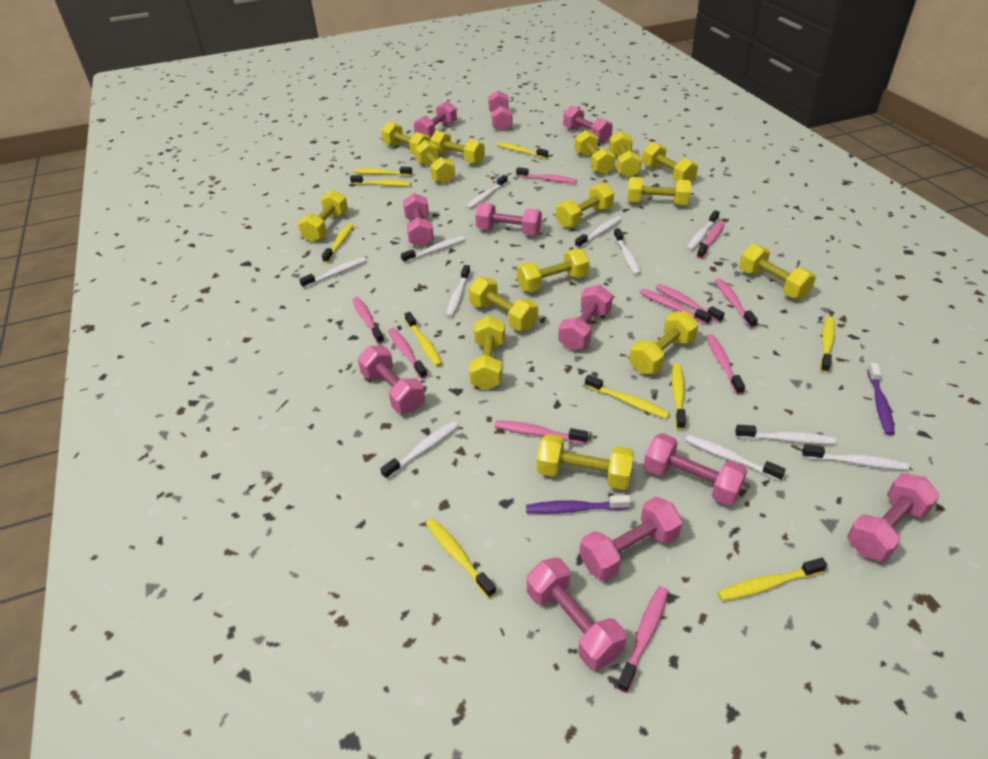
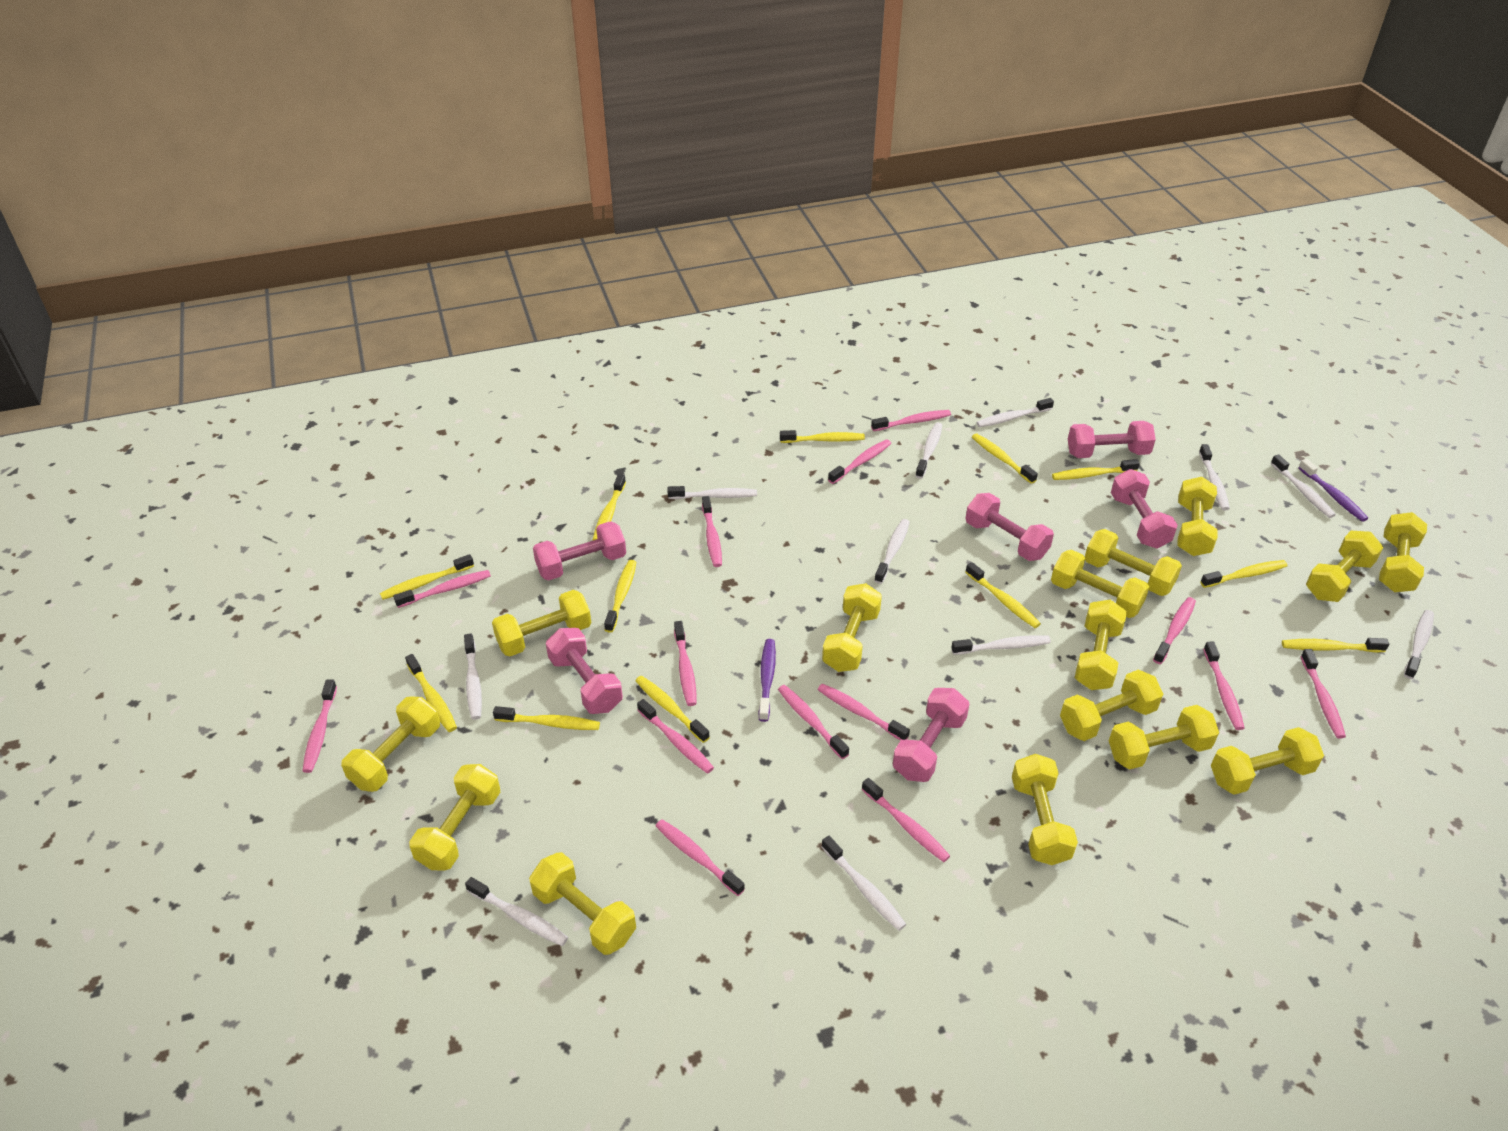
pink dumbbell: [358,346,425,413] [403,193,434,247] [414,101,457,138] [475,203,542,235] [488,90,513,131] [527,558,626,670] [558,285,613,350] [563,106,613,143] [579,497,683,581] [644,433,747,506] [847,473,940,562] = 11 -> [533,521,626,581] [546,628,623,714] [893,688,969,782] [965,493,1054,561] [1068,421,1156,458] [1111,469,1178,549] = 6
pink toothbrush: [352,297,384,344] [388,328,428,379] [495,420,588,444] [516,167,577,184] [617,586,669,693] [640,289,712,325] [656,284,725,323] [697,221,725,259] [706,334,745,395] [715,278,758,328] = 10 -> [303,679,337,773] [393,570,491,608] [637,699,714,774] [656,819,745,896] [674,621,697,706] [702,496,722,567] [778,685,849,759] [818,684,910,740] [828,439,891,484] [861,778,950,862] [871,410,951,431] [1153,597,1196,664] [1203,642,1244,730] [1300,649,1346,739] = 14
yellow toothbrush: [322,223,354,263] [350,175,411,186] [354,167,412,176] [405,312,443,367] [426,518,496,598] [497,142,548,159] [585,375,670,419] [672,363,686,430] [717,558,827,601] [820,317,835,373] = 10 -> [380,554,474,600] [405,654,457,732] [493,706,600,730] [593,474,626,540] [604,560,636,633] [636,676,710,743] [780,430,865,443] [965,562,1041,628] [972,433,1038,484] [1052,459,1140,480] [1200,560,1287,588] [1282,638,1389,653] = 12

